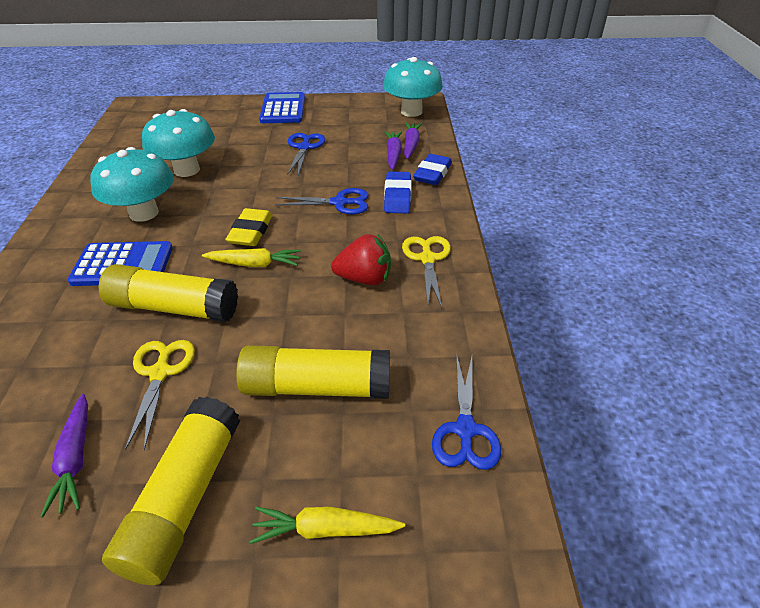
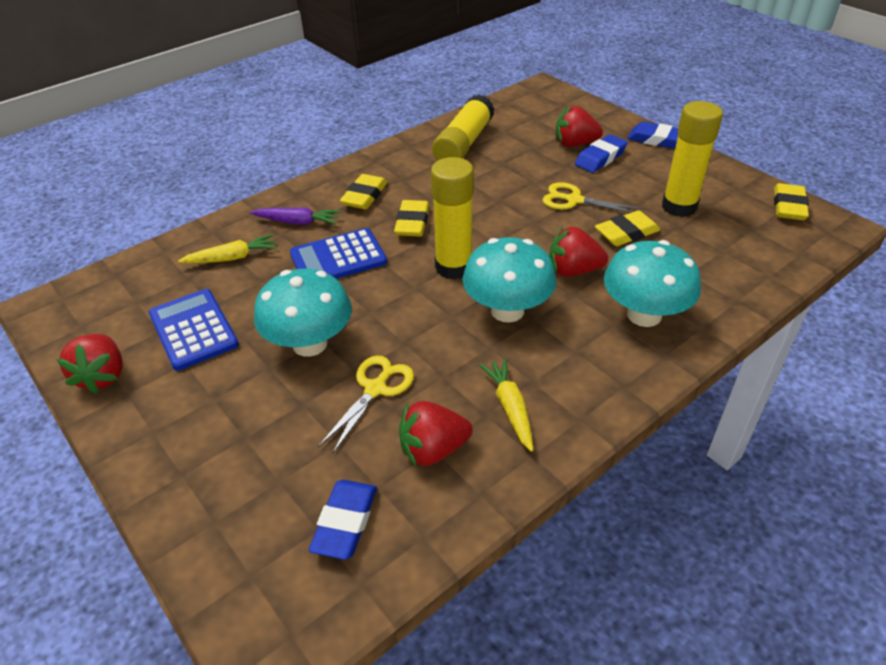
blue eraser: [384,171,412,213] [413,154,452,185] = 2 -> [309,480,377,560] [575,134,628,173] [627,122,678,148] = 3
blue scissors: [275,188,369,215] [287,133,325,176] [432,354,501,470] = 3 -> none = 0
purple carrot: [40,394,88,518] [384,131,402,170] [404,122,423,159] = 3 -> [250,207,340,225] = 1
red strawberry: [331,234,391,285] = 1 -> [56,334,123,394] [399,401,473,466] [549,226,608,277] [556,106,603,147] = 4
yellow eraser: [226,208,273,246] = 1 -> [340,174,388,209] [394,200,429,237] [595,211,660,246] [774,183,809,220] = 4

